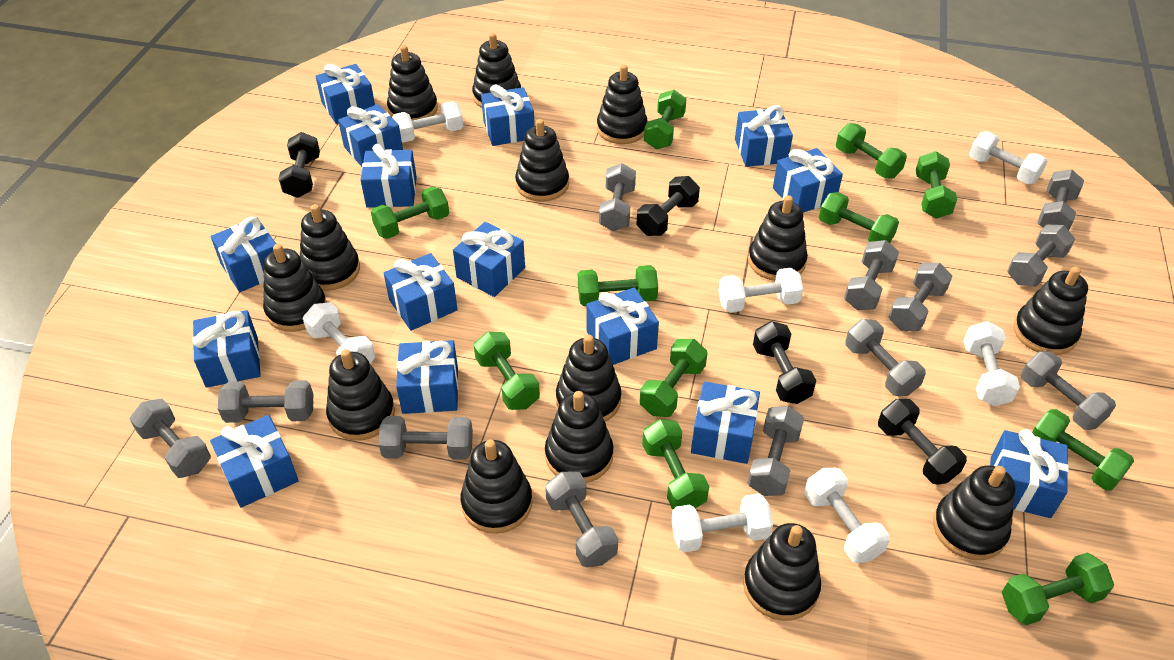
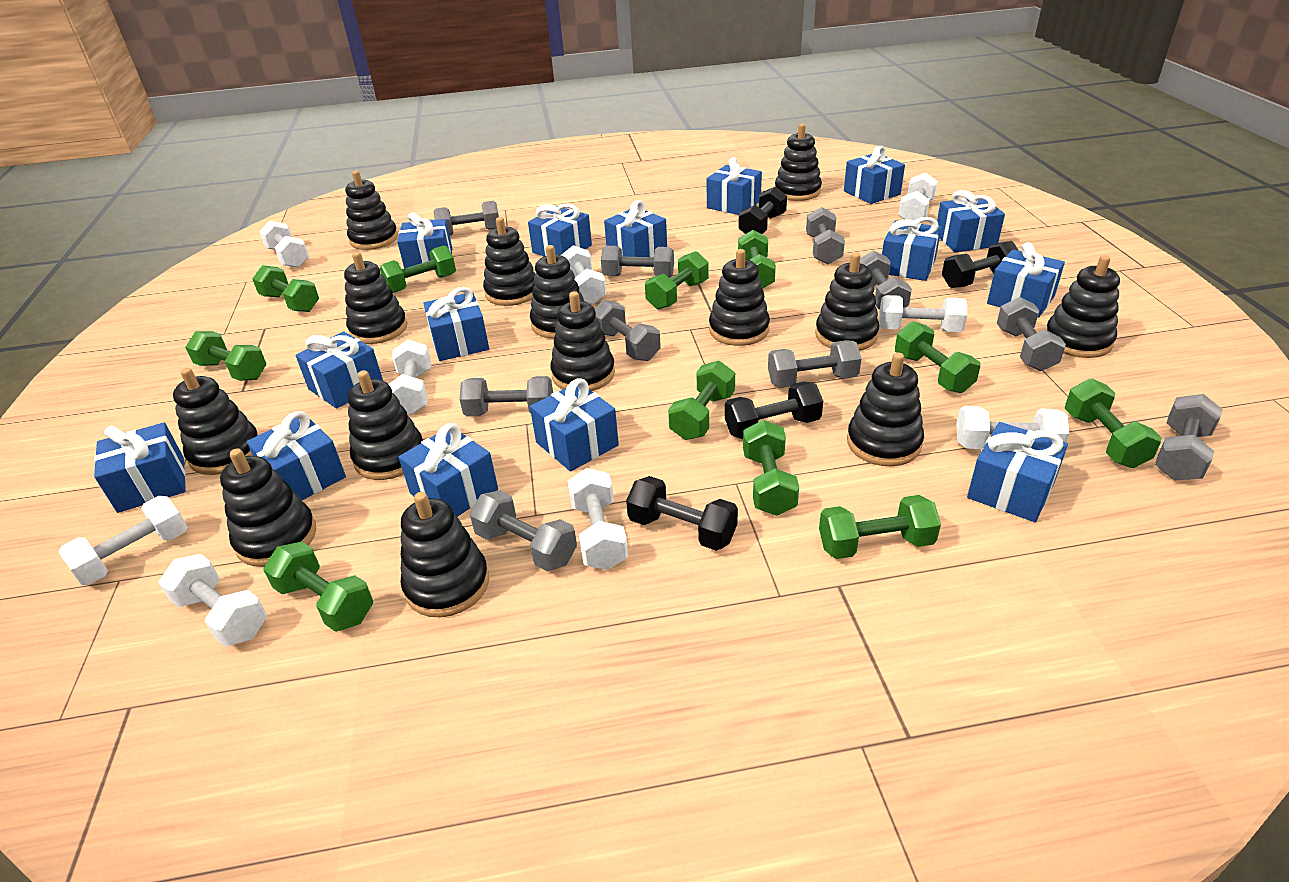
grey dumbbell: [130,399,211,478] [218,380,313,423] [379,416,473,460] [545,471,618,567] [599,163,636,231] [748,406,804,496] [844,240,899,310] [845,319,926,396] [889,263,952,331] [1007,224,1075,287] [1021,351,1116,430] [1037,169,1084,230] = 12 -> [434,201,499,235] [459,376,553,416] [469,490,577,572] [595,300,661,361] [601,246,674,278] [768,340,862,387] [806,207,845,264] [860,250,912,309] [997,297,1066,371] [1155,394,1222,481] = 10
white dumbbell: [303,302,375,363] [392,101,463,143] [671,493,773,552] [718,268,803,313] [804,468,890,563] [963,321,1020,406] [969,131,1048,184] = 7 -> [58,496,188,585] [158,554,267,647] [259,221,309,268] [389,339,431,415] [561,245,606,304] [568,468,628,570] [879,295,967,332] [898,172,938,221] [956,406,1069,449] = 9

